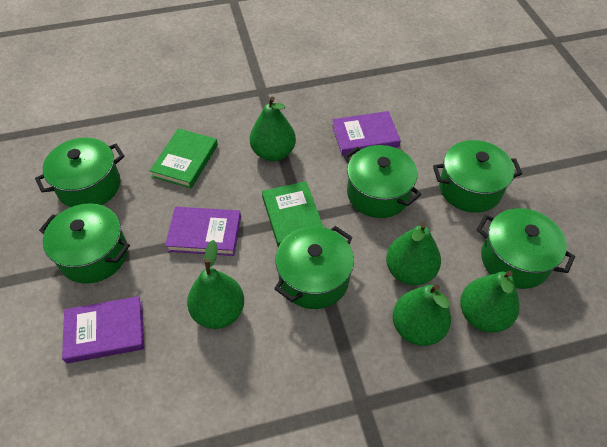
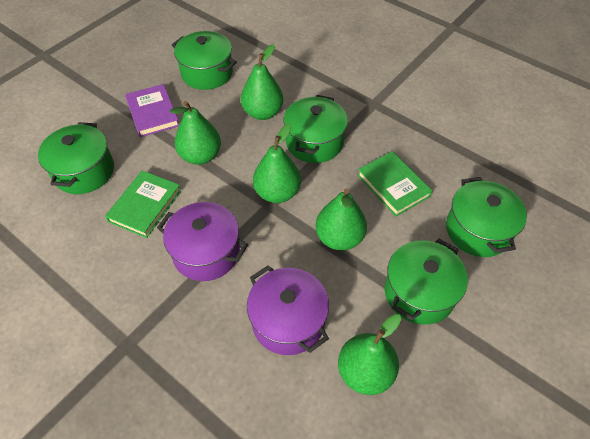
green pot: [35,138,124,207] [39,203,130,284] [274,226,354,309] [344,145,422,218] [433,140,522,213] [477,208,575,289] = 6 -> [38,122,114,194] [172,31,237,90] [284,95,348,163] [385,239,468,325] [446,177,527,257] = 5
purple book: [62,296,144,364] [165,207,241,256] [332,111,401,156] = 3 -> [125,84,179,137] = 1
purple pot: none = 0 -> [157,202,248,281] [247,265,329,355] = 2

